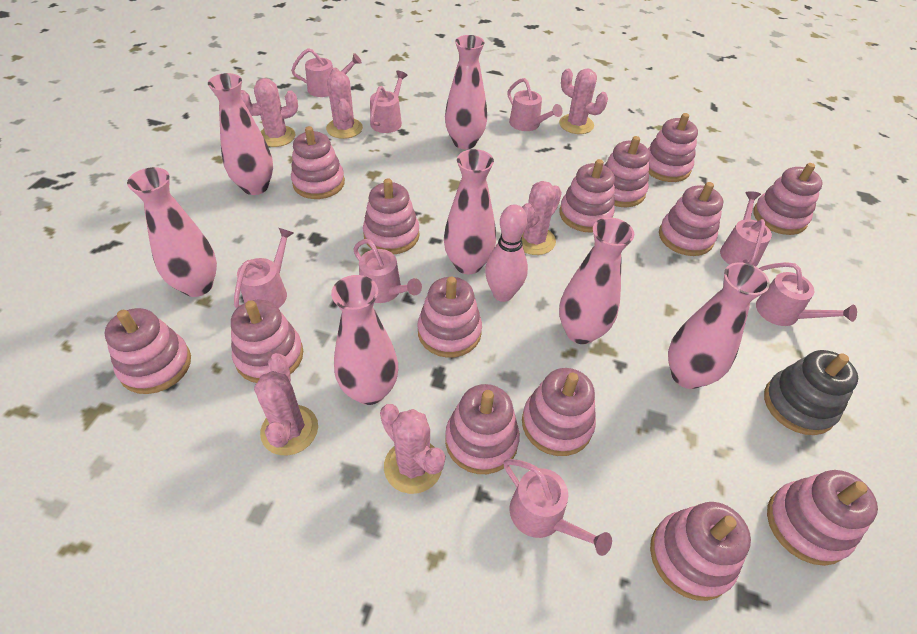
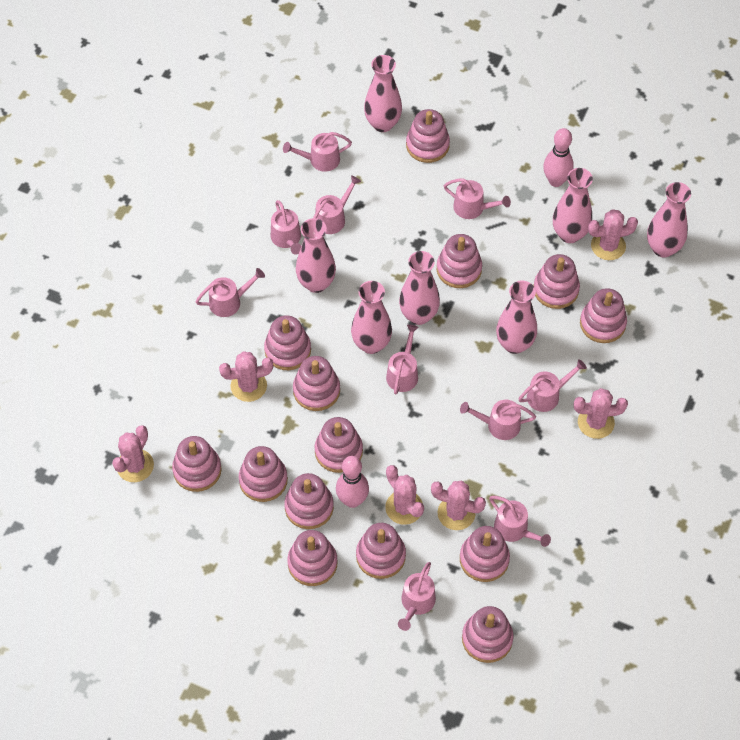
grey stacking toy: [764,350,858,435] = 1 -> none = 0
pink bowling pin: [485,204,528,302] = 1 -> [336,456,369,508] [543,128,574,187] = 2
pink watering can: [234,228,294,309] [291,48,362,97] [353,239,422,303] [370,70,408,133] [504,459,612,556] [508,78,563,131] [720,191,772,267] [756,262,857,326] = 8 -> [196,268,265,317] [271,200,301,255] [283,132,352,172] [313,175,361,234] [386,324,419,395] [398,562,436,631] [444,179,511,219] [460,400,536,440] [489,496,551,547] [518,359,587,412] = 10

